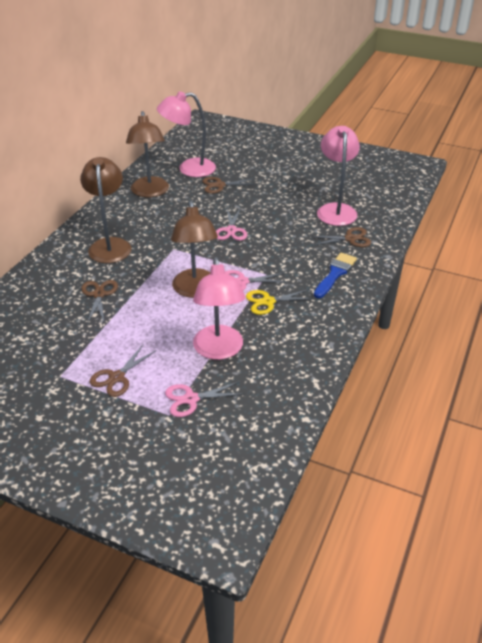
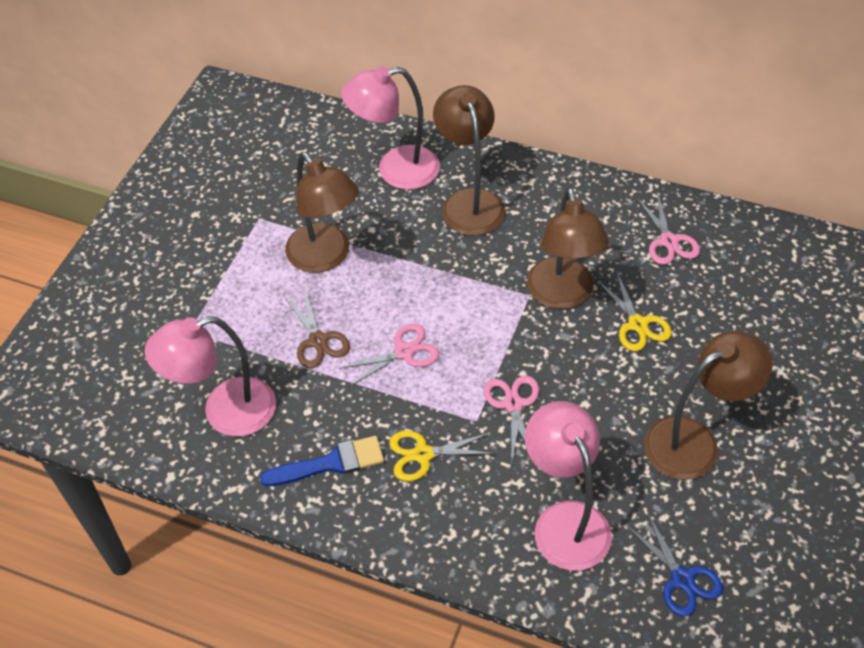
blue scissors: none = 0 -> [626,512,723,616] = 1
brown lamp: [80,157,132,263] [126,111,169,197] [171,201,218,298] = 3 -> [285,152,359,273] [433,85,505,236] [527,187,609,309] [644,331,773,480] = 4
brown scissors: [81,280,118,323] [90,345,157,397] [203,177,257,194] [309,227,371,247] = 4 -> [284,289,350,368] = 1
yellow scissors: [246,289,315,315] = 1 -> [389,431,496,481] [597,272,672,351] = 2

